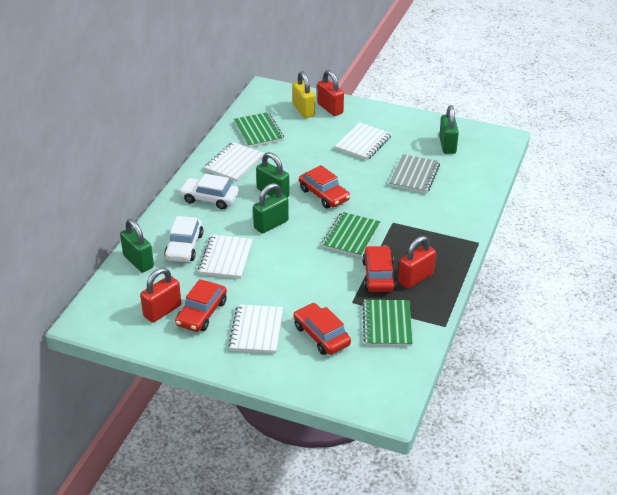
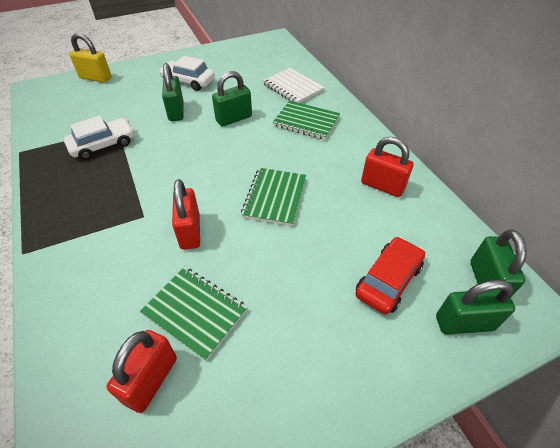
grey notebook: [389,154,440,193] = 1 -> none = 0
red car: [175,279,227,332] [294,303,351,355] [299,165,350,208] [362,246,396,292] = 4 -> [355,237,425,315] = 1
white notebook: [198,235,253,279] [204,142,264,181] [228,304,283,354] [335,122,392,160] = 4 -> [262,68,325,103] = 1

